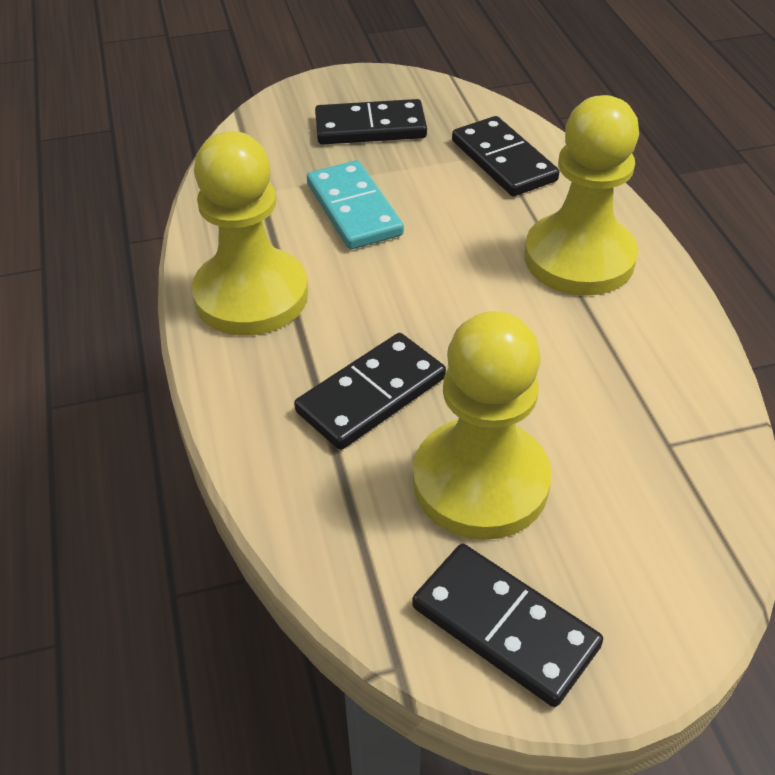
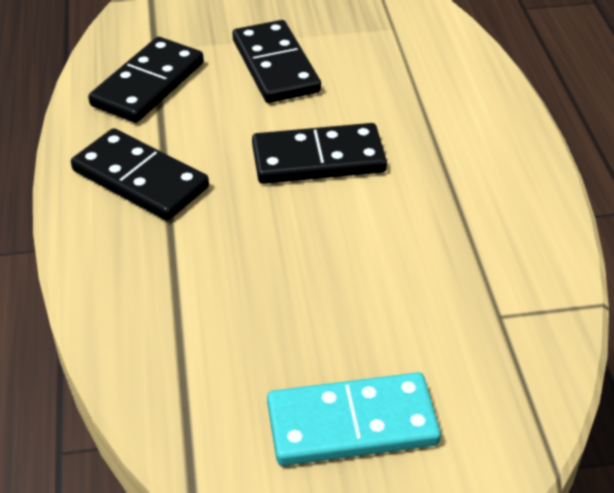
yellow pawn: [191,131,308,336] [413,311,551,540] [524,95,639,296] = 3 -> none = 0

